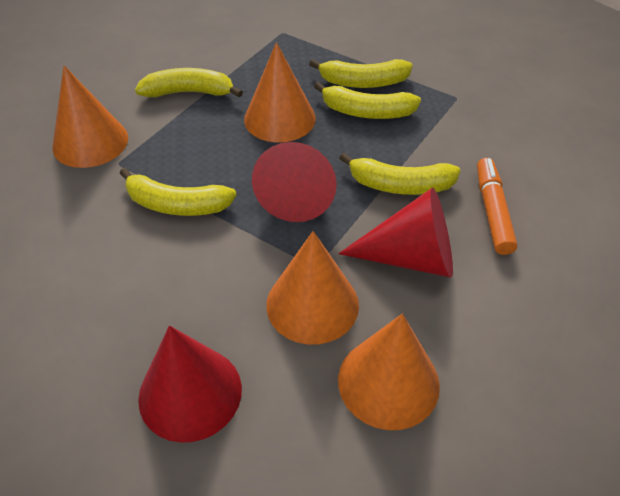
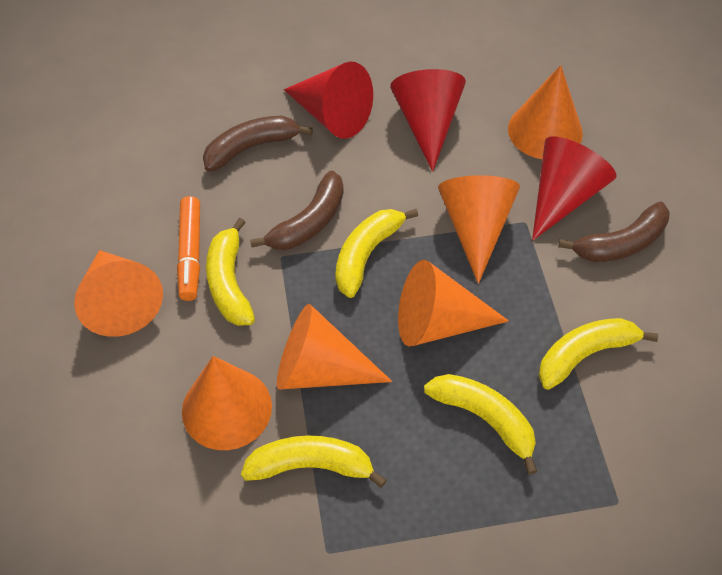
brown banana: none = 0 -> [203,116,313,172] [250,171,344,250] [558,202,670,262] = 3
orange cone: [52,66,128,168] [244,42,316,142] [266,231,359,345] [338,314,440,430] = 4 -> [74,250,163,337] [182,356,272,450] [277,304,392,390] [398,260,509,347] [438,175,520,284] [508,65,583,159] = 6

